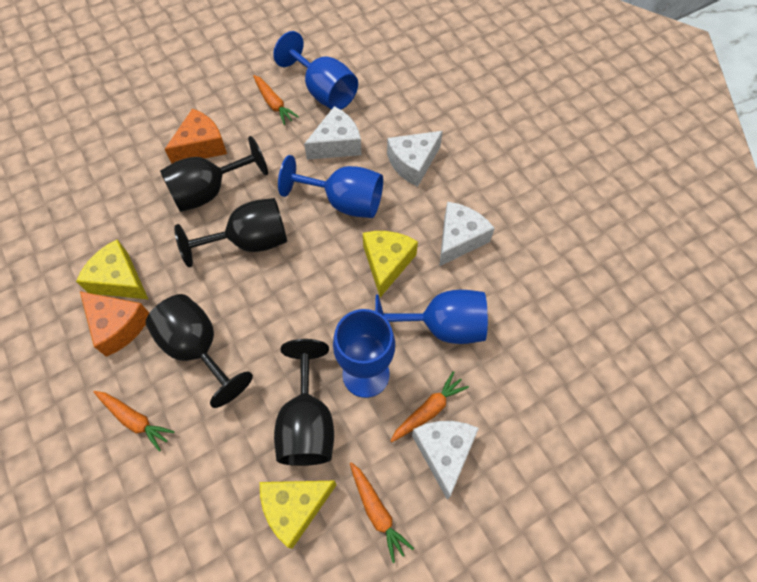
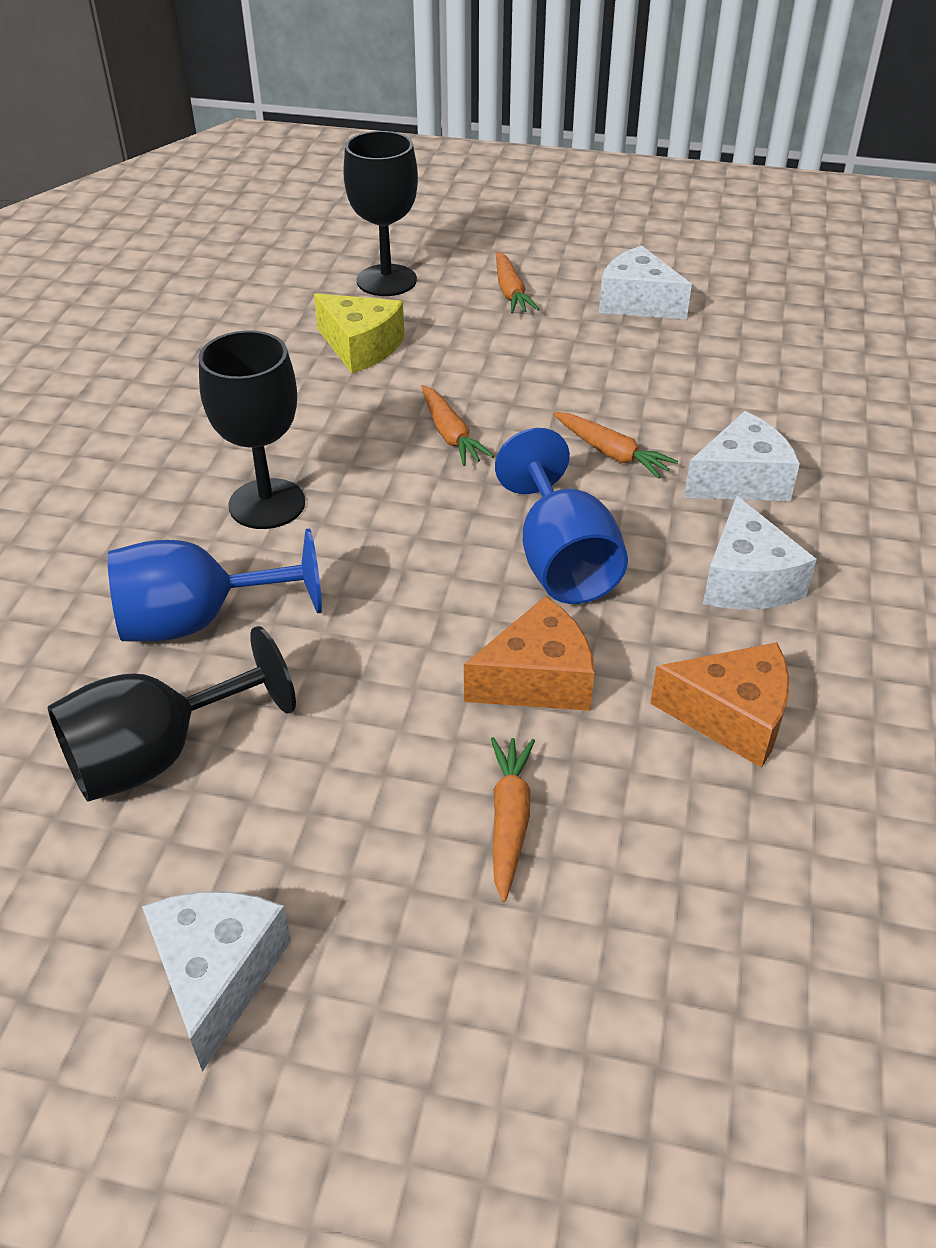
black goblet: [146,294,253,408] [160,136,268,212] [174,198,287,267] [274,339,334,466] = 4 -> [48,626,296,802] [199,331,305,529] [343,131,418,296] = 3
blue goblet: [273,31,358,110] [278,155,383,218] [333,309,395,398] [375,290,488,344] = 4 -> [107,529,322,642] [495,428,628,604] = 2
yellow cheese: [76,240,148,299] [260,481,336,549] [363,231,418,297] = 3 -> [314,293,405,373] = 1

